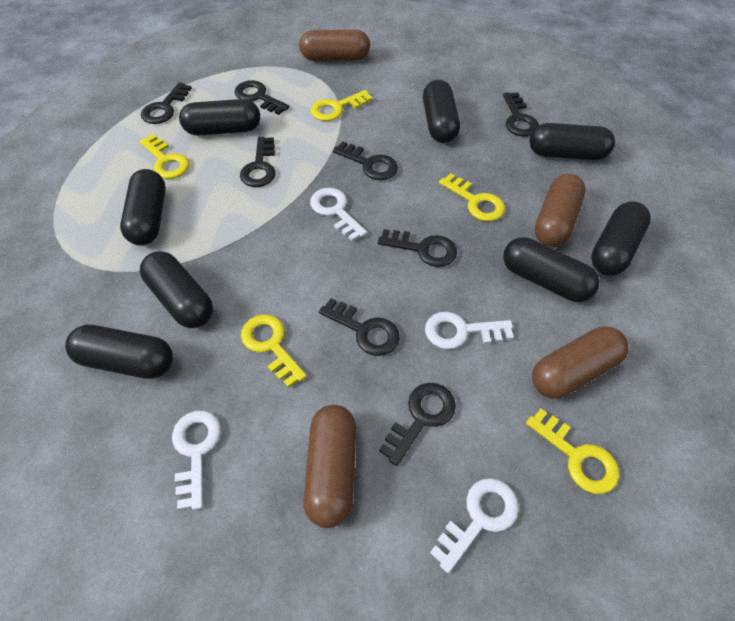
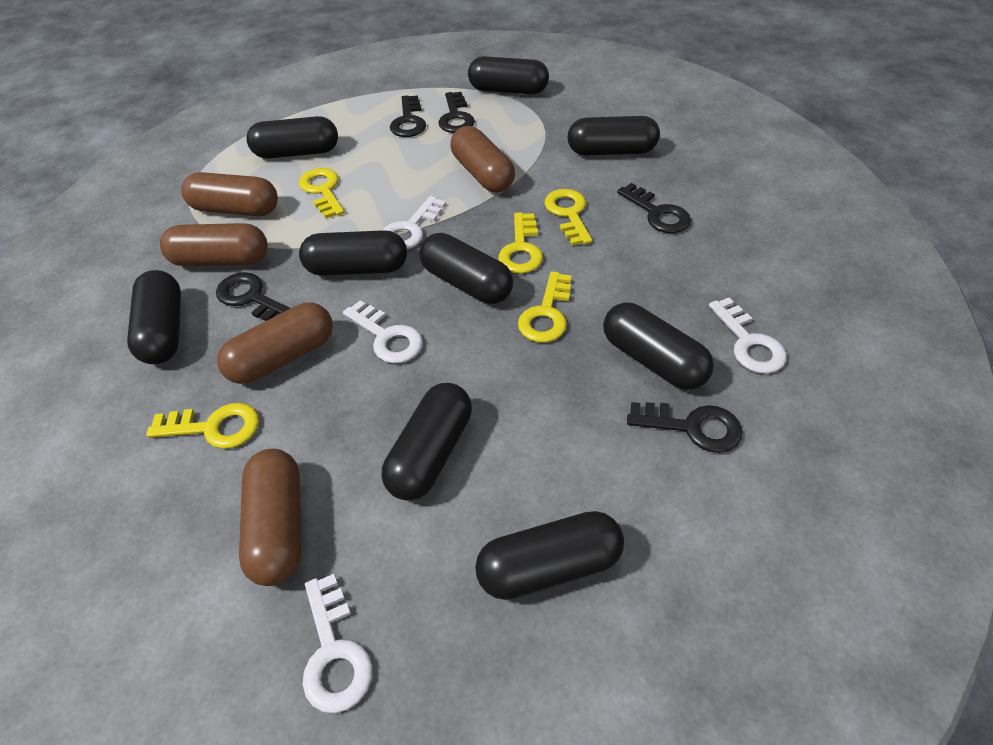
black capsule: [65,325,173,379] [120,169,166,245] [140,251,213,328] [179,99,260,136] [423,80,460,143] [503,237,599,302] [529,123,615,160] [591,201,651,276] = 8 -> [127,270,181,364] [246,116,338,159] [299,230,407,276] [382,383,472,501] [420,233,514,304] [468,56,549,94] [475,511,624,600] [568,116,660,155] [603,302,714,390] = 9
black key: [141,82,192,124] [234,80,290,115] [240,137,276,187] [319,298,400,356] [333,141,398,180] [378,229,457,267] [379,383,456,466] [503,92,539,136] = 8 -> [216,272,291,321] [390,95,426,137] [438,92,475,133] [617,183,691,233] [627,402,742,453] = 5
brown capsule: [299,30,370,61] [303,405,356,528] [532,326,629,399] [535,174,586,247] = 4 -> [160,223,268,266] [181,172,278,216] [217,302,333,384] [239,449,302,586] [451,126,515,192] = 5

